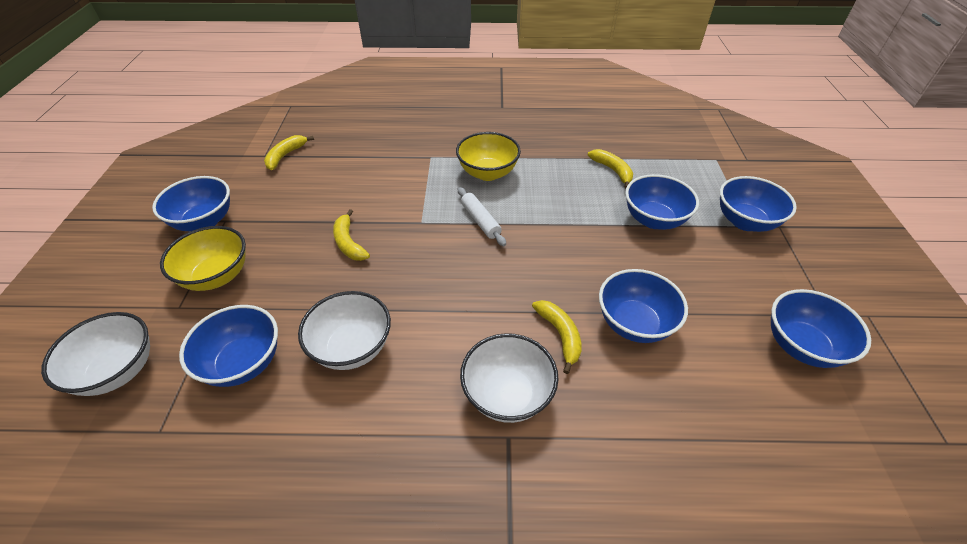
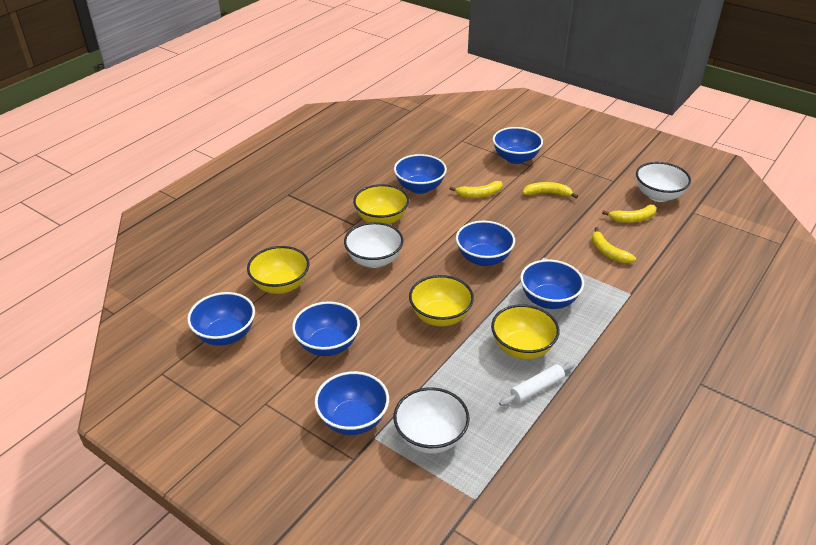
blue bowl: [152,176,230,232] [179,305,278,387] [599,269,688,343] [625,174,699,230] [720,176,797,232] [771,289,871,368] = 6 -> [187,292,255,346] [292,301,360,356] [315,371,389,435] [394,154,447,194] [456,221,515,266] [493,127,543,164] [520,260,584,309] = 7
yellow bowl: [160,226,246,291] [456,132,521,181] = 2 -> [247,246,309,294] [353,184,409,225] [409,275,474,326] [491,304,560,359] = 4

